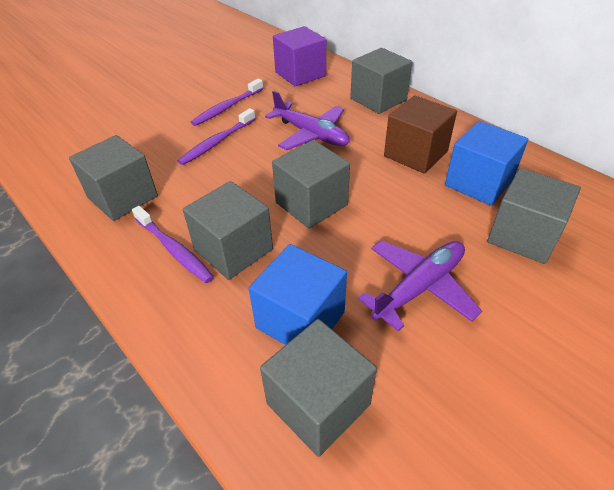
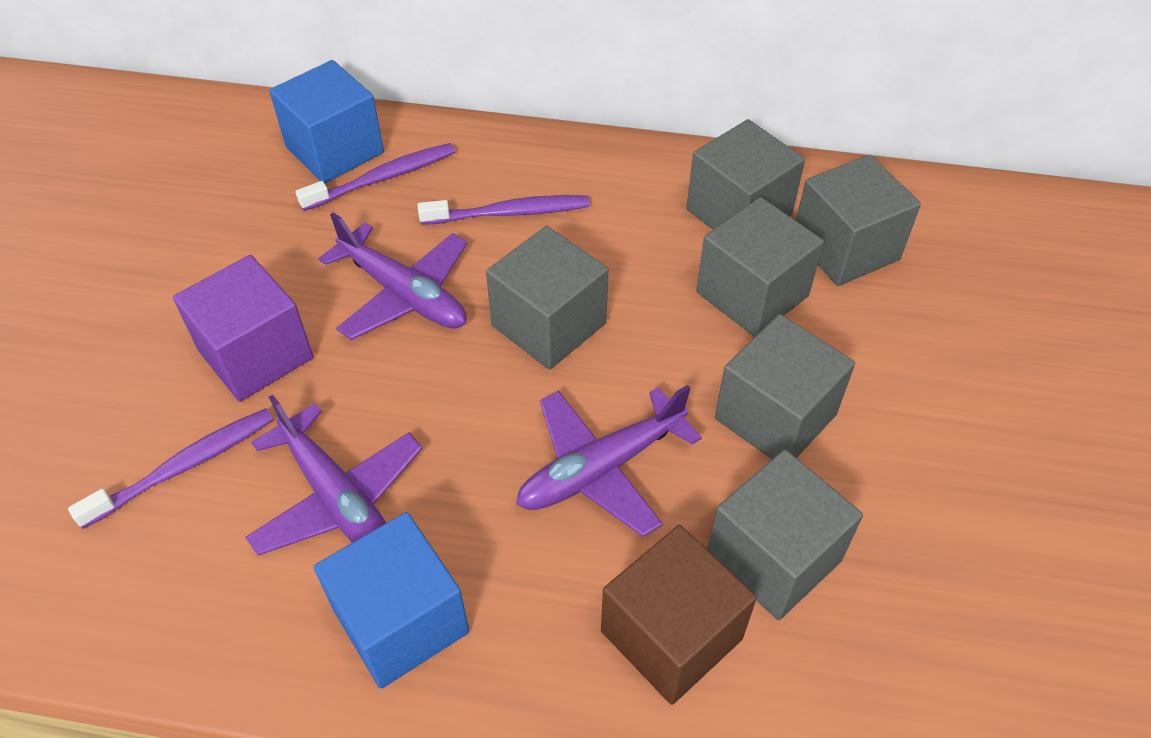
purple plane: [265,91,350,150] [358,240,482,331] = 2 -> [245,395,422,556] [319,212,468,340] [516,385,702,537] = 3

